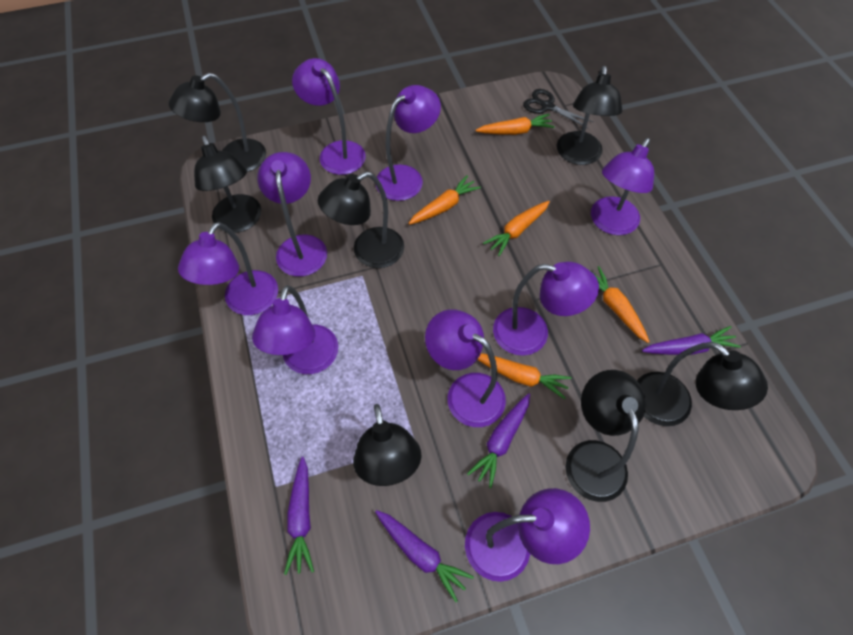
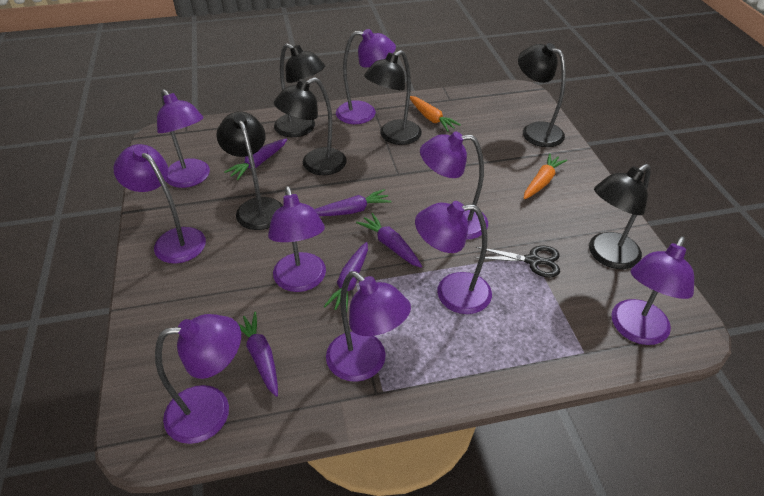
black lamp: [169,73,266,172] [194,136,261,233] [318,172,404,268] [353,404,421,486] [557,66,622,165] [565,370,646,502] [637,342,768,426] = 7 -> [216,111,283,230] [274,43,325,137] [274,77,347,175] [364,50,422,145] [518,43,566,147] [589,164,651,269] = 6
orange carrot: [408,176,481,225] [476,114,555,135] [477,353,571,399] [483,201,550,256] [590,266,650,343] = 5 -> [410,96,461,132] [524,153,567,199] = 2
purple carrot: [284,457,314,575] [375,510,474,602] [467,393,530,488] [642,326,741,355] = 4 -> [224,138,287,180] [238,312,278,397] [314,189,392,216] [324,242,368,311] [356,213,422,268] = 5

